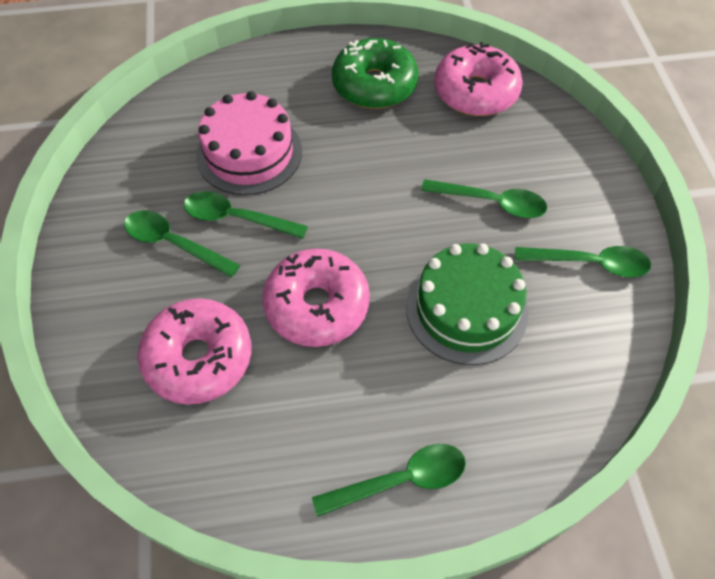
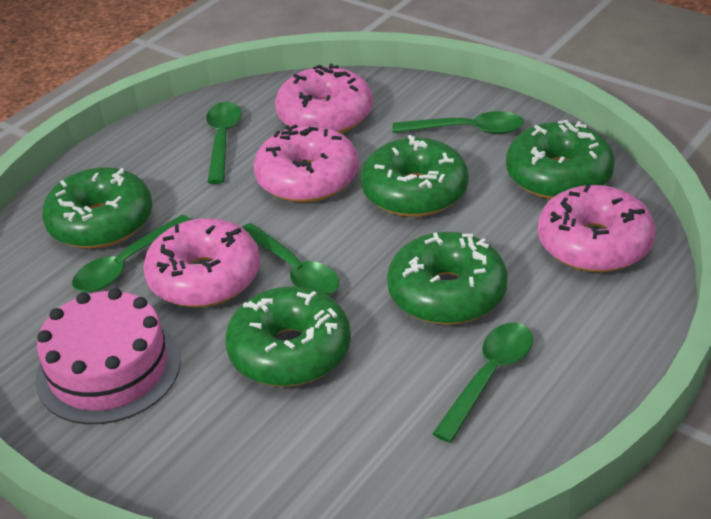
green cake: [406,243,528,365] = 1 -> none = 0
green donut: [332,38,418,109] = 1 -> [42,167,152,249] [225,286,351,387] [361,135,469,217] [387,232,508,325] [506,120,615,199] = 5
pink donut: [138,298,251,405] [262,249,370,347] [434,42,523,116] = 3 -> [143,218,260,307] [254,124,359,202] [275,64,373,133] [538,184,656,272] = 4

